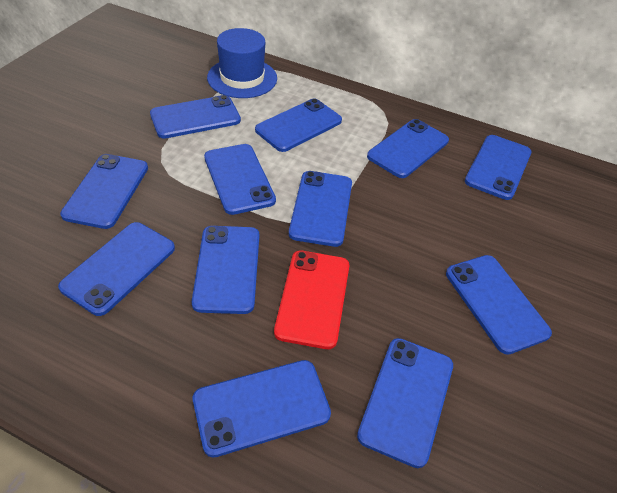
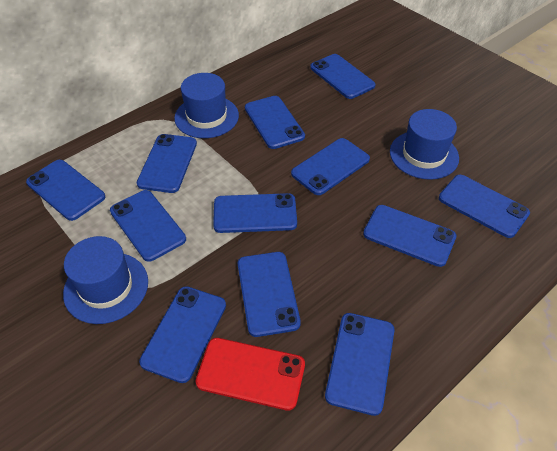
blue hat: [207,28,277,98] = 1 -> [63,236,148,324] [174,73,239,138] [390,109,459,180] = 3

